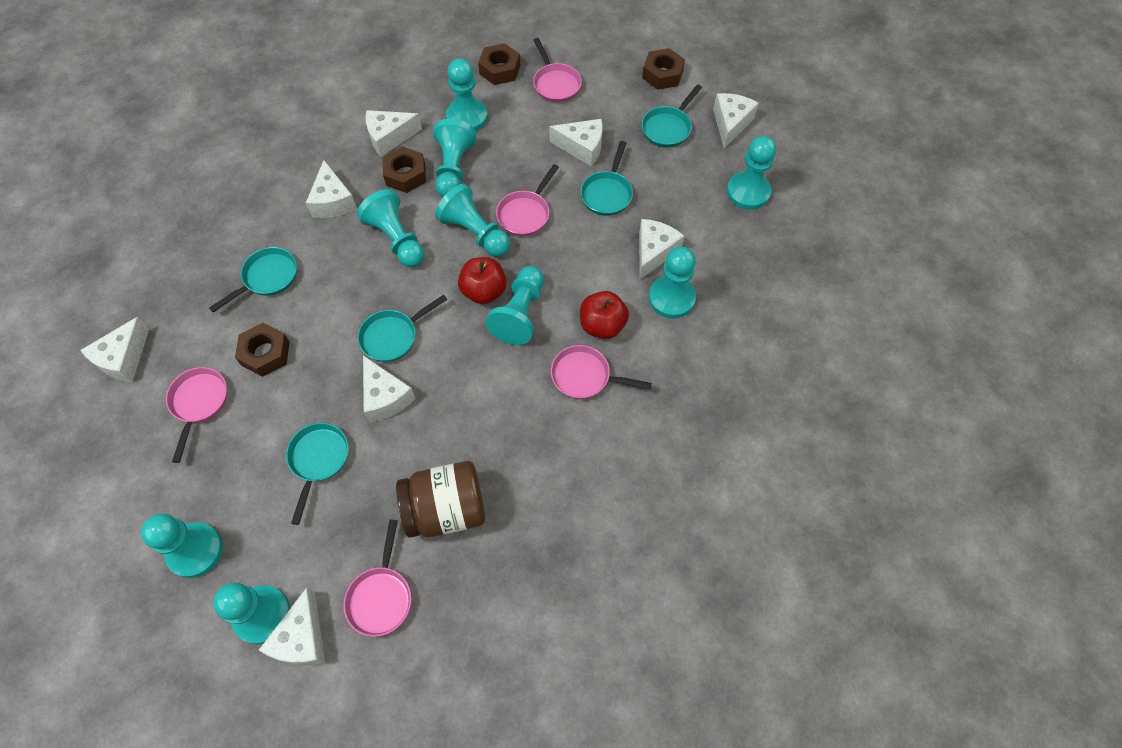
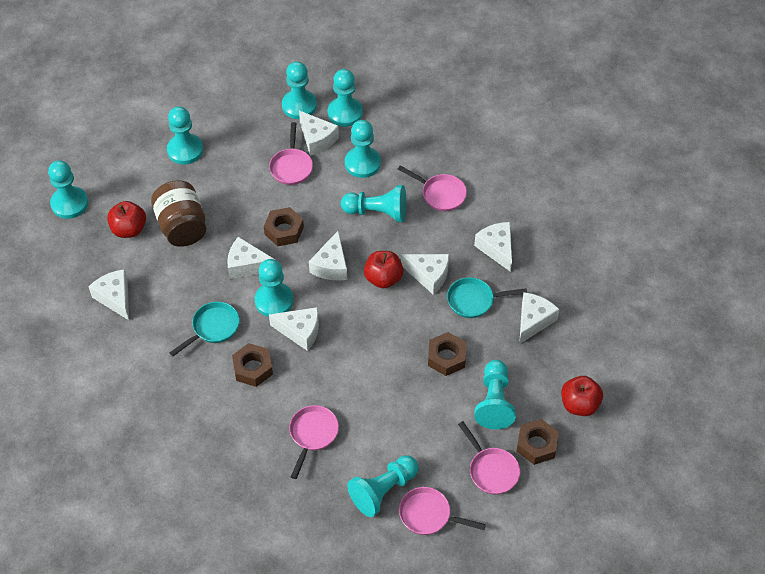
red apple: [458,257,507,304] [580,291,629,339] = 2 -> [107,201,146,238] [364,251,403,289] [561,376,603,416] = 3
turquoise pan: [209,247,297,312] [286,423,349,525] [357,295,447,362] [580,141,633,216] [642,84,702,148] = 5 -> [170,302,240,356] [447,278,527,318] = 2

